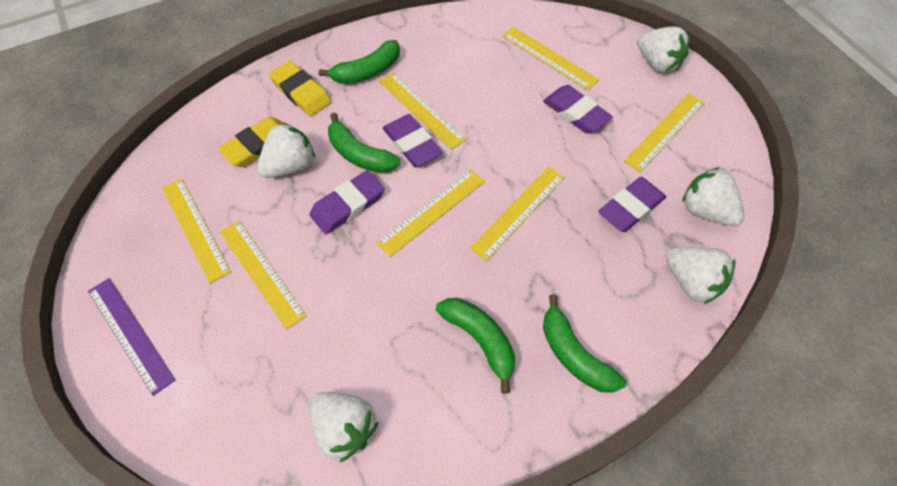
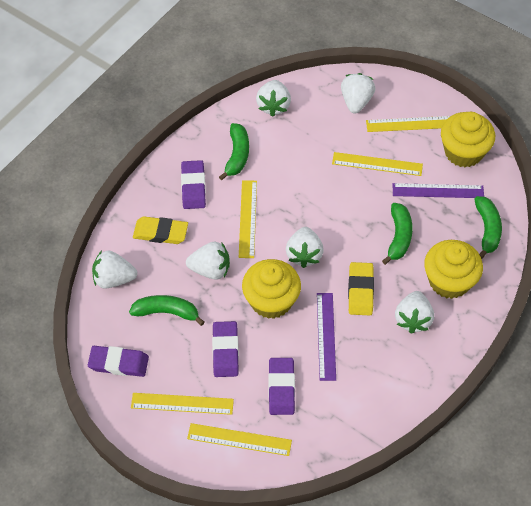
purple ruler: [88,278,175,396] = 1 -> [317,293,336,381] [392,183,484,198] = 2
white strawberry: [257,122,315,178] [310,392,379,462] [637,27,691,73] [666,247,735,304] [682,167,744,226] = 5 -> [92,251,137,289] [186,242,230,280] [256,80,291,117] [286,227,324,268] [341,73,376,114] [395,291,434,334] = 6
yellow cupcake: none = 0 -> [242,259,301,319] [424,240,483,299] [441,112,495,167] = 3
yellow ruler: [162,179,231,283] [220,221,307,330] [376,169,485,257] [379,72,467,150] [470,166,565,261] [502,27,599,90] [624,93,705,173] = 7 -> [131,393,234,415] [187,423,292,456] [239,180,257,258] [332,152,423,176] [366,116,450,132] = 5

